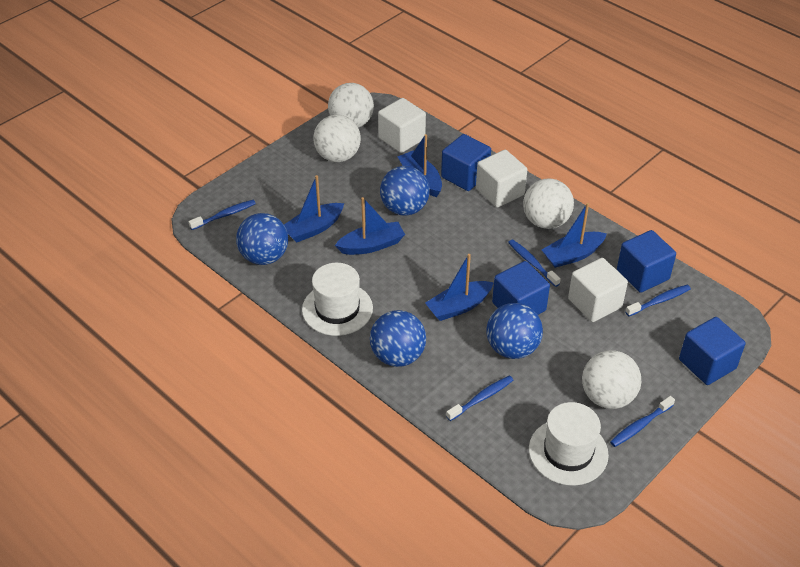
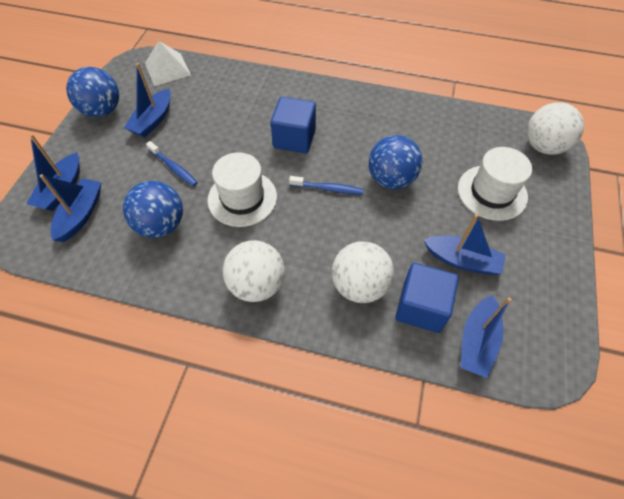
blue ball: [236,213,288,265] [370,310,426,367] [380,166,430,216] [487,303,543,359] = 4 -> [66,67,119,117] [123,181,183,238] [369,135,423,189] = 3
blue cube: [441,134,491,191] [492,261,550,315] [617,230,676,293] [679,317,746,385] = 4 -> [271,97,316,153] [395,263,459,333] = 2
blue toothbrush: [188,200,256,230] [446,376,513,421] [508,239,561,287] [610,396,675,447] [626,285,691,316] = 5 -> [146,141,198,187] [289,176,364,195] = 2
white ball: [313,115,361,162] [328,83,374,128] [523,178,574,229] [582,351,641,409] = 4 -> [223,240,285,302] [332,242,394,303] [527,102,584,155] = 3
white cube: [378,98,426,153] [476,150,527,208] [568,258,628,322] = 3 -> none = 0
white pyramid: none = 0 -> [145,41,191,86] = 1

